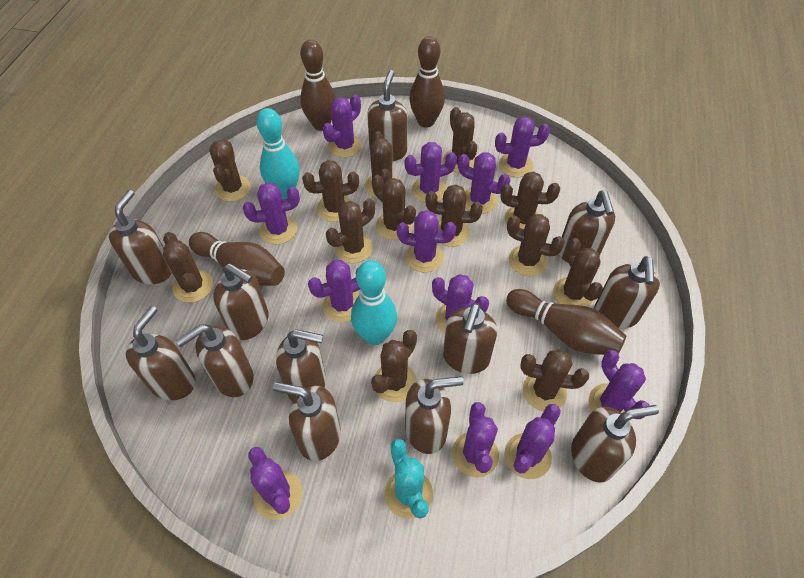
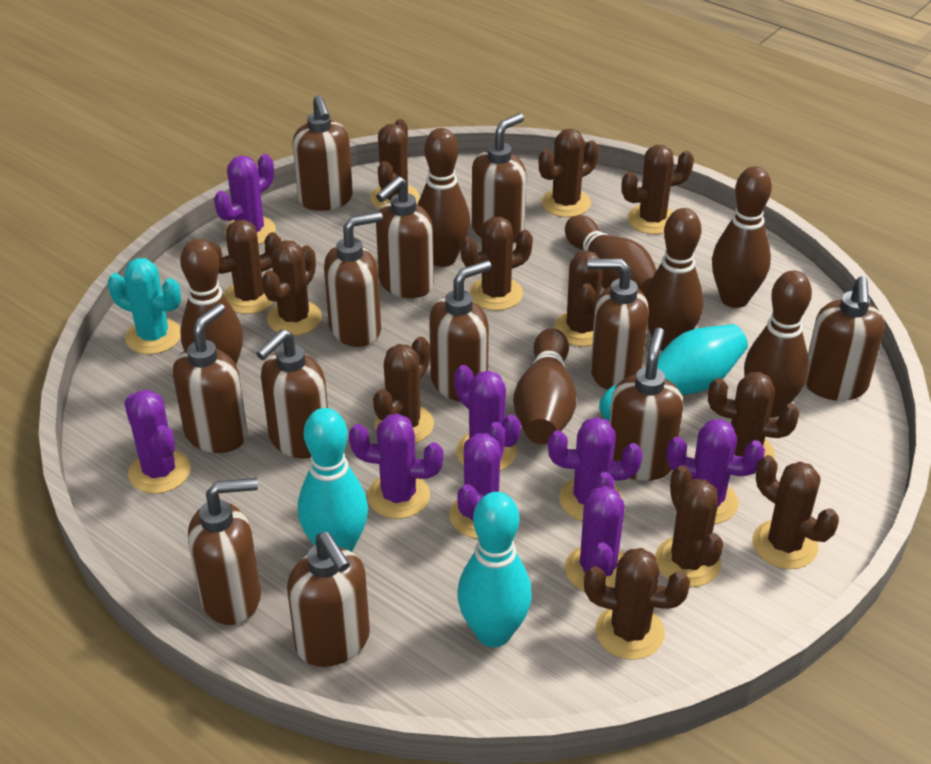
brown bowling pin: [189,232,285,286] [300,40,336,131] [409,36,445,128] [506,289,626,355] = 4 -> [180,239,243,364] [418,128,470,267] [513,328,577,444] [565,215,657,294] [644,208,703,351] [712,166,772,308] [744,271,812,418] = 7
brown cactus: [163,232,213,303] [209,140,251,202] [302,160,359,222] [326,198,375,263] [365,131,397,199] [371,330,417,402] [372,175,416,240] [425,185,483,247] [443,107,477,173] [500,172,560,229] [507,214,565,276] [520,349,589,411] [553,238,603,307] = 13 -> [209,220,281,314] [262,240,322,336] [370,119,420,209] [373,337,434,443] [461,217,533,311] [539,129,599,217] [554,250,603,347] [584,548,690,660] [621,145,694,234] [655,465,723,587] [708,372,799,474] [753,455,839,569] = 12
purple cactus: [243,182,300,244] [248,447,302,520] [308,260,360,322] [322,95,362,158] [397,210,456,272] [404,142,457,203] [432,274,489,333] [452,402,499,478] [458,152,510,214] [495,116,550,177] [504,404,561,479] [589,350,650,419] = 12 -> [124,390,191,494] [214,154,276,245] [349,414,444,519] [450,422,505,539] [454,365,521,471] [548,417,643,521] [565,472,625,592] [667,419,765,524] = 8
turquoise bowling pin: [256,108,300,199] [351,260,397,345] = 2 -> [298,408,368,552] [457,492,532,647] [599,324,748,421] = 3

